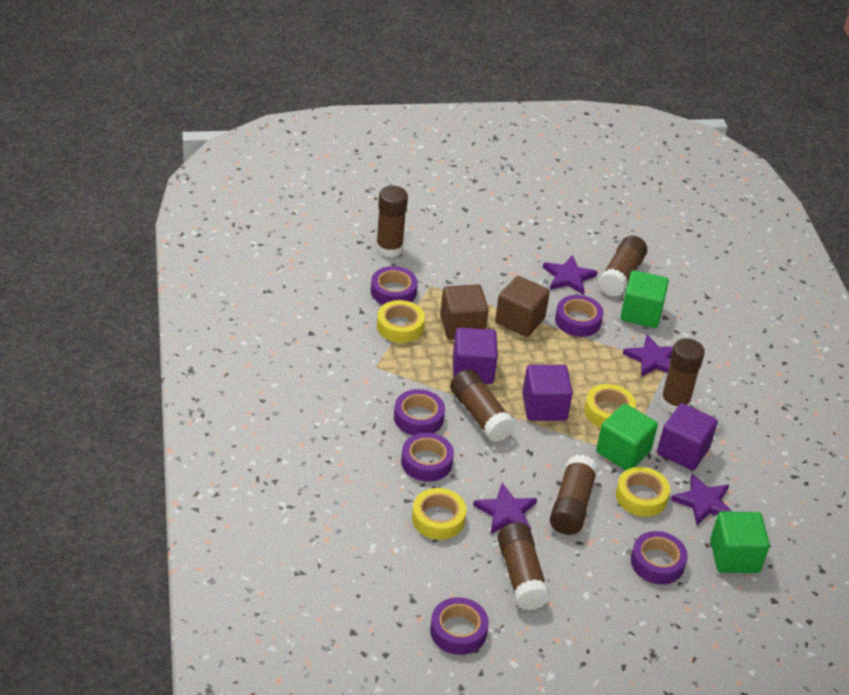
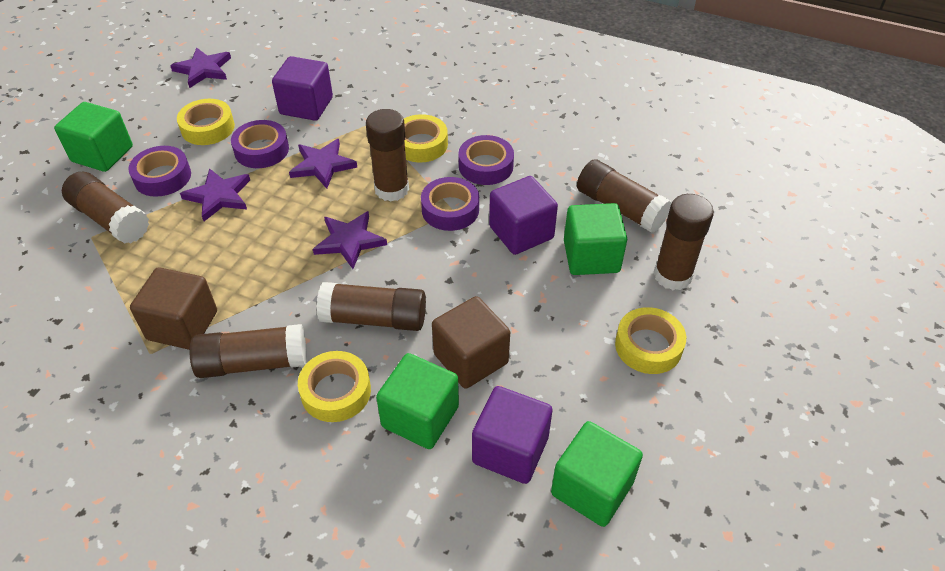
green cube: [596,404,658,470] [620,270,669,328] [710,511,770,573] = 3 -> [54,102,133,172] [376,353,459,449] [551,421,643,527] [564,203,627,275] = 4
purple tape: [371,266,418,305] [394,389,445,435] [401,433,454,482] [430,597,489,655] [555,295,603,337] [631,531,688,584] = 6 -> [128,146,191,197] [231,120,289,168] [421,177,479,231] [458,135,514,185] = 4

